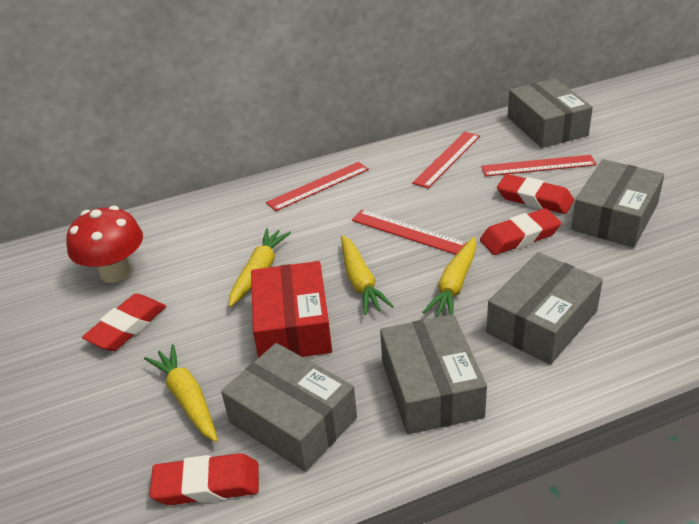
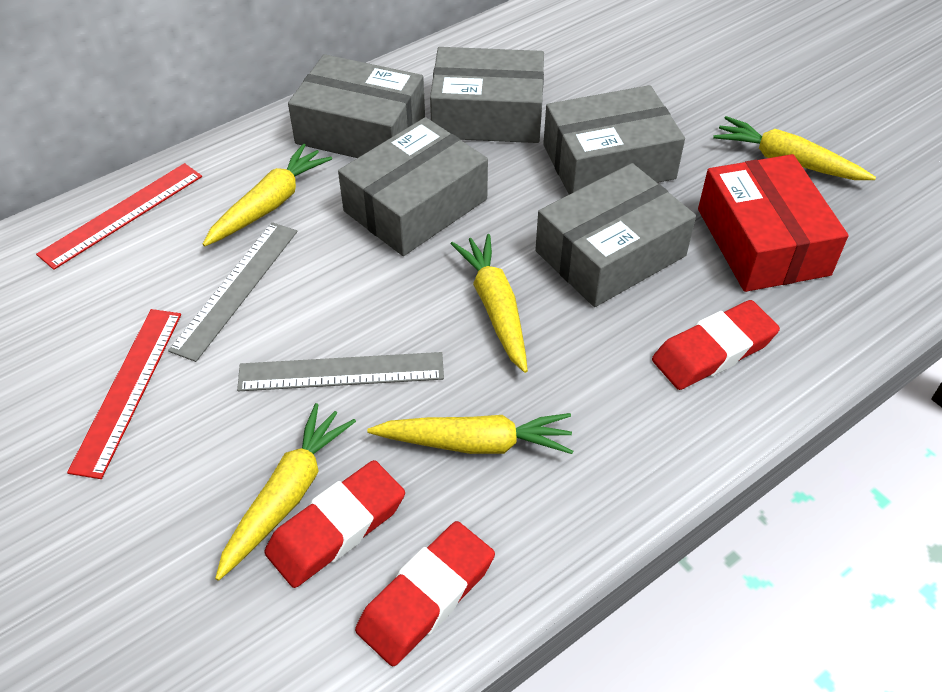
grey ruler: none = 0 -> [168,222,297,362] [237,352,444,391] = 2
red eraser: [82,294,166,351] [149,453,259,505] [480,208,561,255] [497,174,574,214] = 4 -> [264,460,405,588] [355,521,495,666] [652,300,780,390] = 3
red mushroom: [66,206,143,283] = 1 -> none = 0
red ruler: [266,162,369,211] [352,210,466,255] [412,132,480,188] [481,155,596,176] = 4 -> [36,163,202,270] [67,309,181,479] = 2
yellow carrot: [144,344,218,442] [229,228,291,307] [341,235,394,315] [423,237,477,317] = 4 -> [202,144,332,247] [215,403,356,581] [367,413,573,454] [451,234,528,373] [713,116,876,180] = 5

